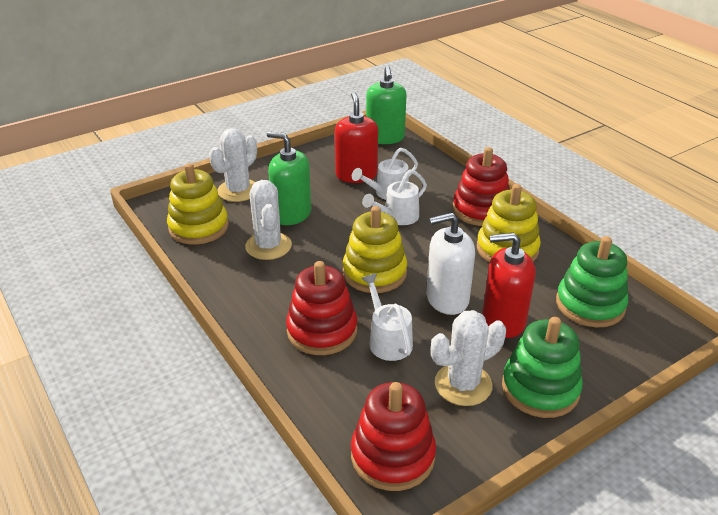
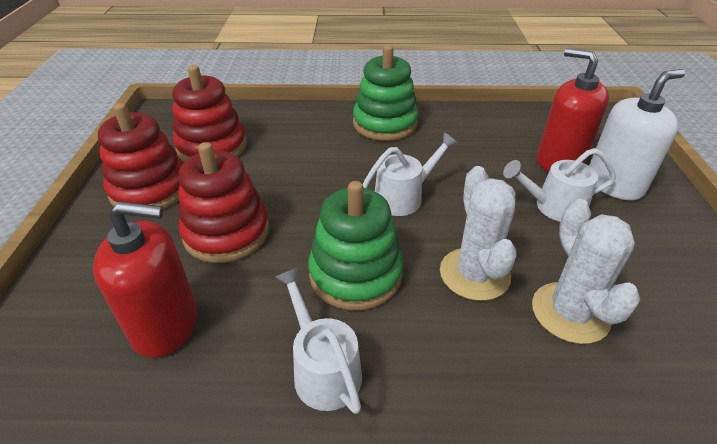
green soap dispenser: [267,131,311,225] [366,66,406,144] = 2 -> none = 0
white cactus: [209,128,257,202] [245,180,292,260] [431,310,506,406] = 3 -> [440,166,517,301] [532,199,640,344] = 2
yellow stacking toy: [167,163,229,245] [343,206,407,293] [477,184,541,263] = 3 -> none = 0

